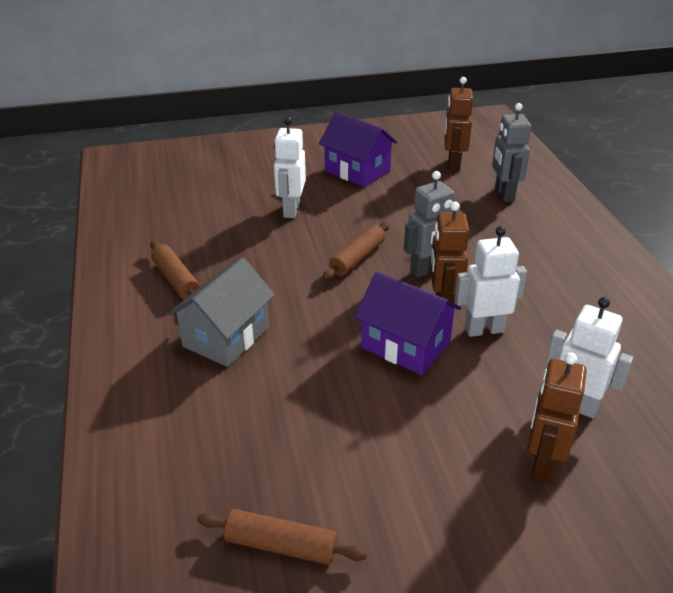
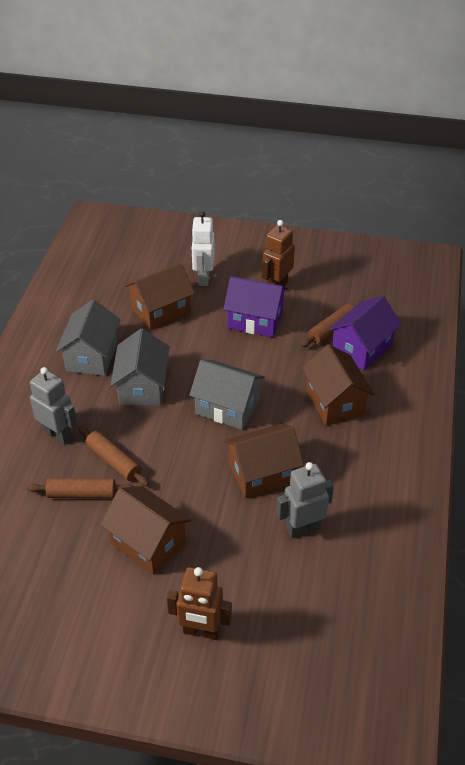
brown house: none = 0 -> [100,486,191,575] [125,263,195,330] [224,424,304,498] [302,344,375,426] = 4
brown robot: [430,202,469,308] [445,77,473,171] [528,353,587,483] = 3 -> [167,567,232,640] [262,220,295,286] = 2
grey house: [168,257,275,367] = 1 -> [56,299,121,376] [111,328,169,406] [189,360,265,430] = 3
white robot: [274,117,306,218] [454,226,527,337] [546,297,633,418] = 3 -> [191,211,215,286] = 1

